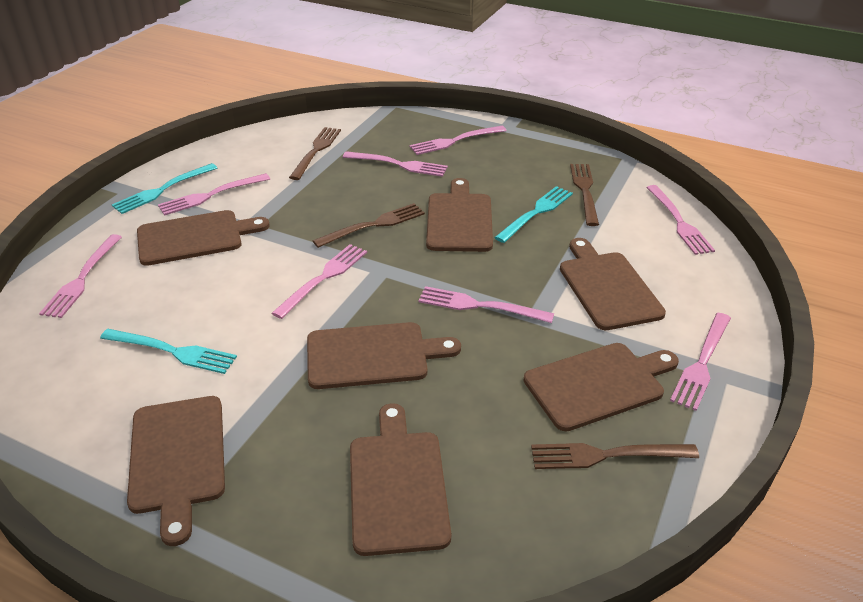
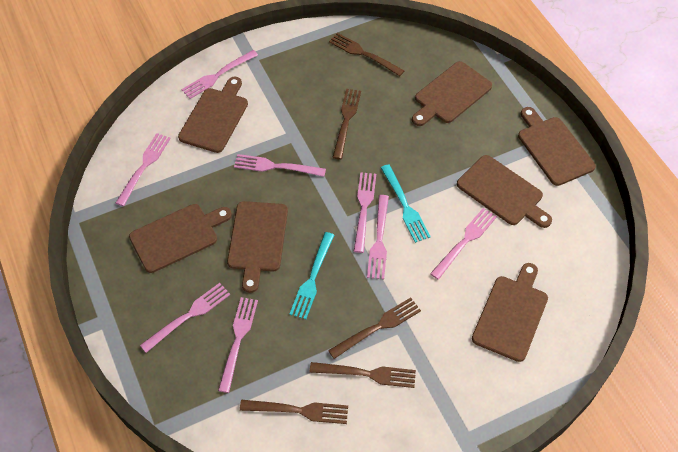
brown fork: [289,127,341,180] [313,203,425,248] [531,443,699,469] [570,164,599,226] = 4 -> [240,400,348,424] [310,362,416,388] [328,298,421,359] [329,33,404,76] [332,89,361,159] = 5
turquoise fork: [100,329,237,374] [112,163,217,214] [494,186,573,243] = 3 -> [290,232,334,319] [381,164,431,243] = 2

